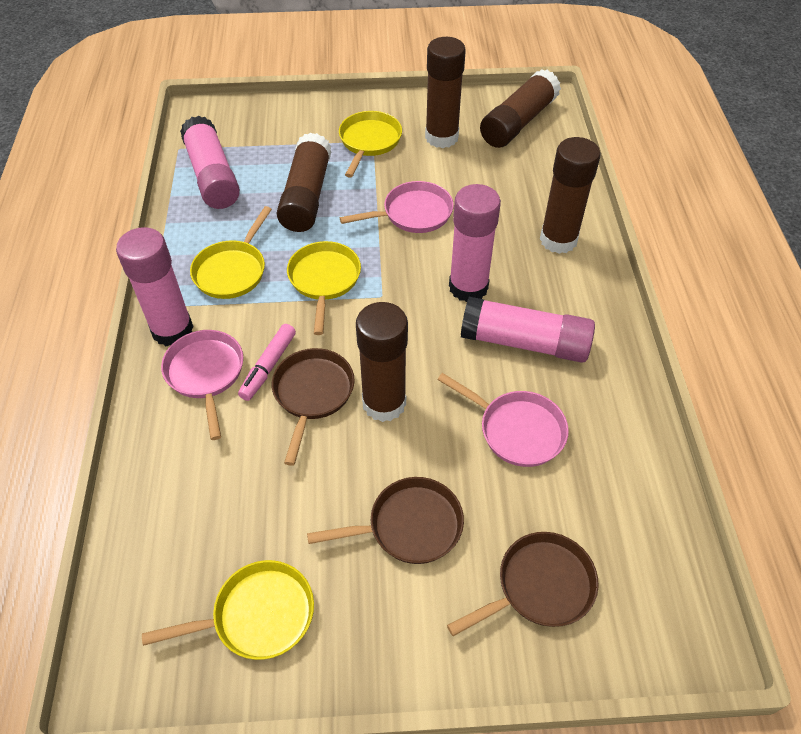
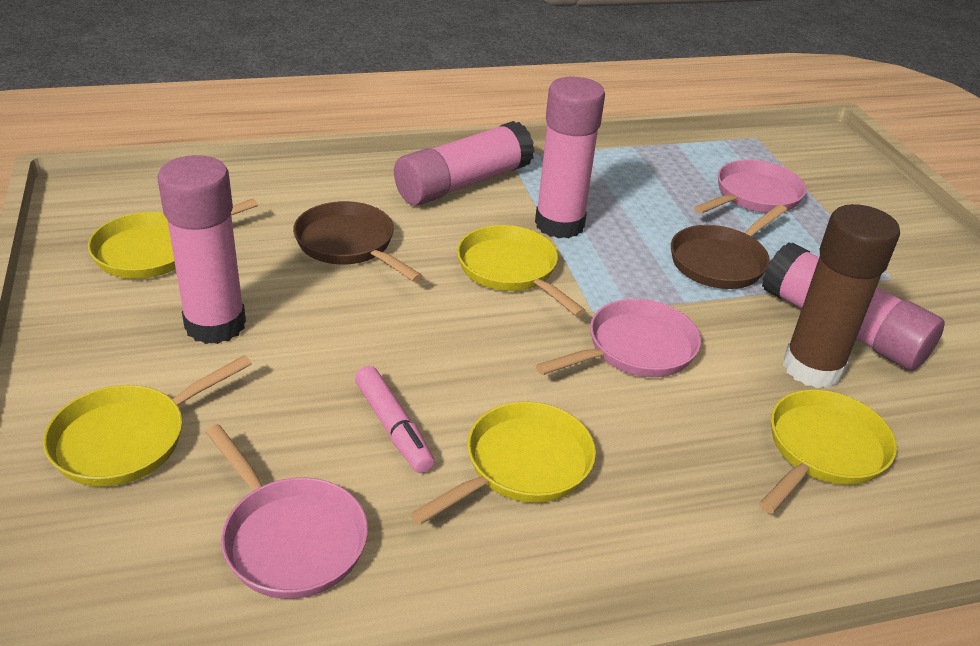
brown glue stick: [277,132,331,232] [356,302,408,422] [425,37,466,148] [480,69,561,148] [540,137,601,254] = 5 -> [783,204,900,388] = 1
brown pan: [272,348,355,466] [307,477,464,564] [447,532,599,636] = 3 -> [293,201,422,282] [671,204,787,289] = 2
yellow pan: [142,560,314,660] [190,206,272,299] [287,241,361,335] [339,111,402,178] = 4 -> [43,355,252,487] [88,199,258,279] [410,401,596,525] [457,225,586,316] [759,390,897,514] = 5

